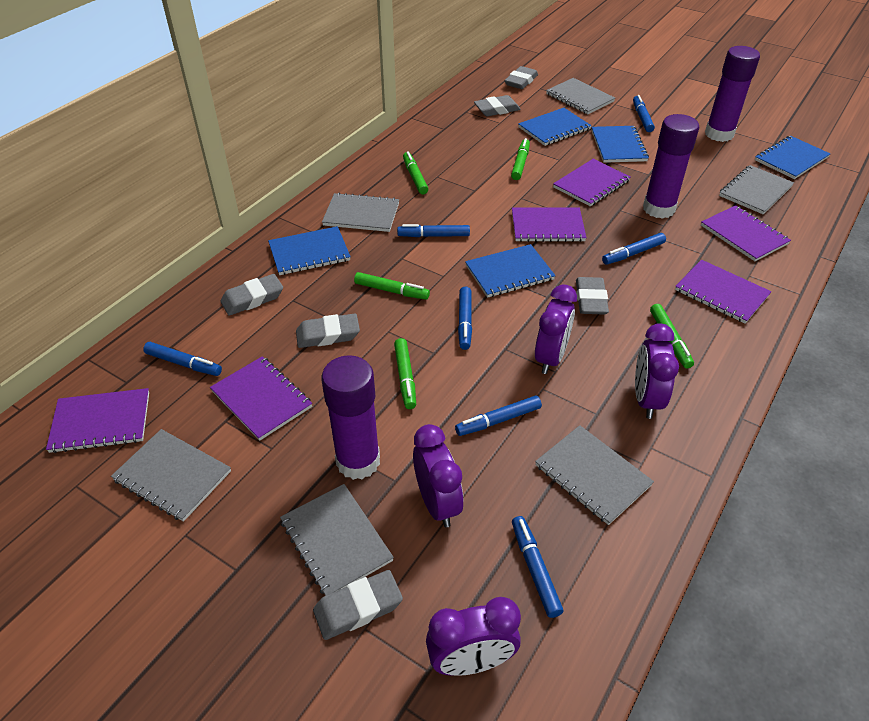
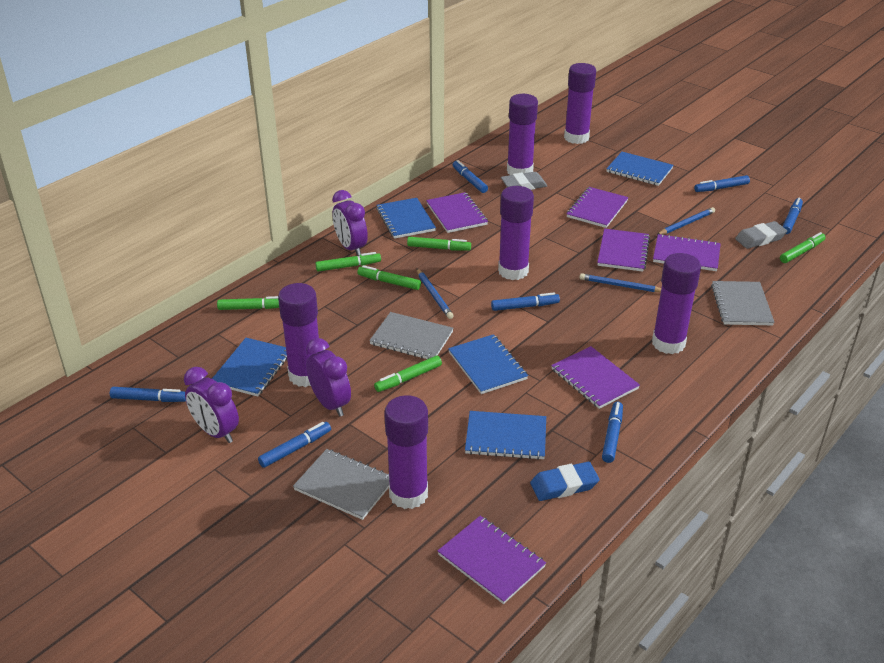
blue eraser: none = 0 -> [530,462,600,501] = 1
blue pencil: none = 0 -> [417,269,454,319] [580,273,661,292] [657,207,715,235] = 3
green marker: [354,272,430,300] [394,338,416,409] [403,152,428,194] [511,138,530,180] [650,304,694,368] = 5 -> [217,296,279,310] [315,252,381,272] [357,265,421,290] [374,356,442,392] [407,237,471,251] [780,232,826,263] = 6
grey eraser: [221,274,283,316] [296,313,360,348] [313,570,403,640] [474,95,521,116] [504,66,538,89] [576,277,609,315] = 6 -> [501,172,547,190] [735,221,787,249] = 2
grey notebook: [111,429,231,522] [280,484,394,596] [322,193,399,232] [535,425,654,525] [546,78,615,114] [719,165,794,214] = 6 -> [293,449,389,520] [369,312,453,359] [711,281,774,325] = 3
purple clock: [413,424,463,527] [426,597,521,676] [535,284,577,374] [635,323,679,419] = 4 -> [184,367,239,443] [306,338,351,417] [332,190,368,256] = 3
purple glue stick: [322,355,380,480] [643,114,699,219] [705,46,760,142] = 3 -> [278,283,319,387] [384,395,428,509] [498,186,534,280] [507,94,538,175] [564,63,596,144] [652,253,701,354] = 6

